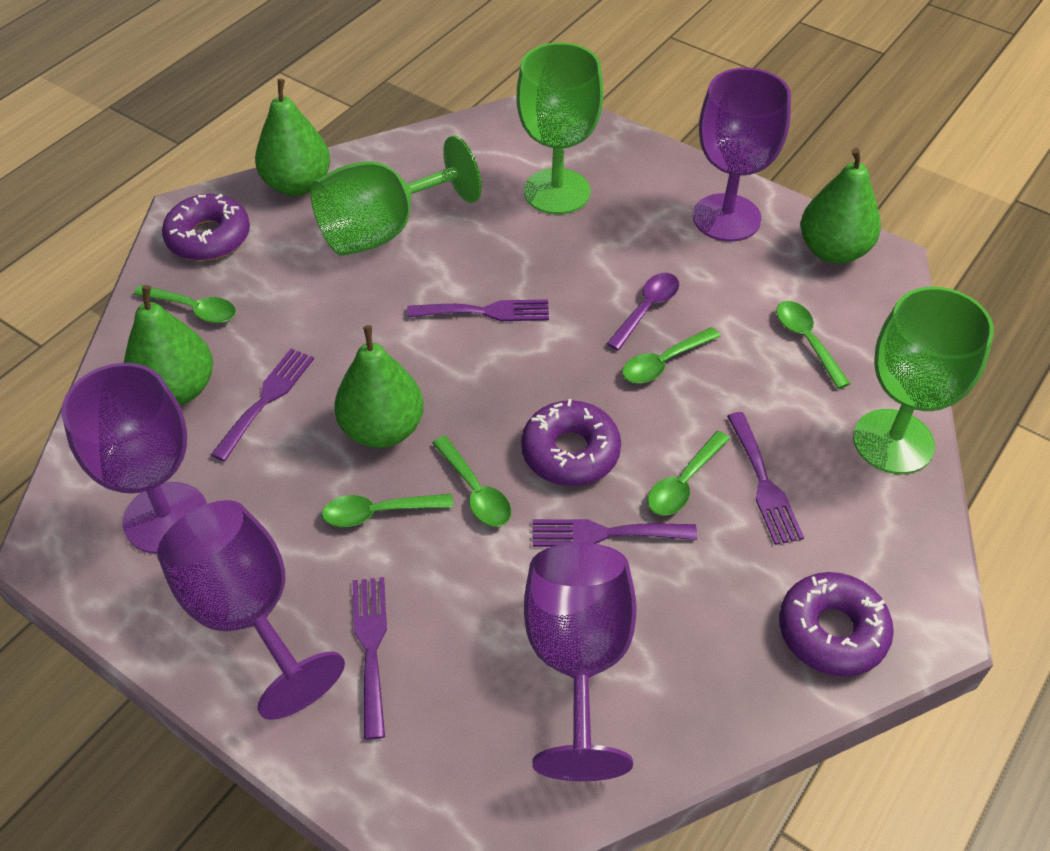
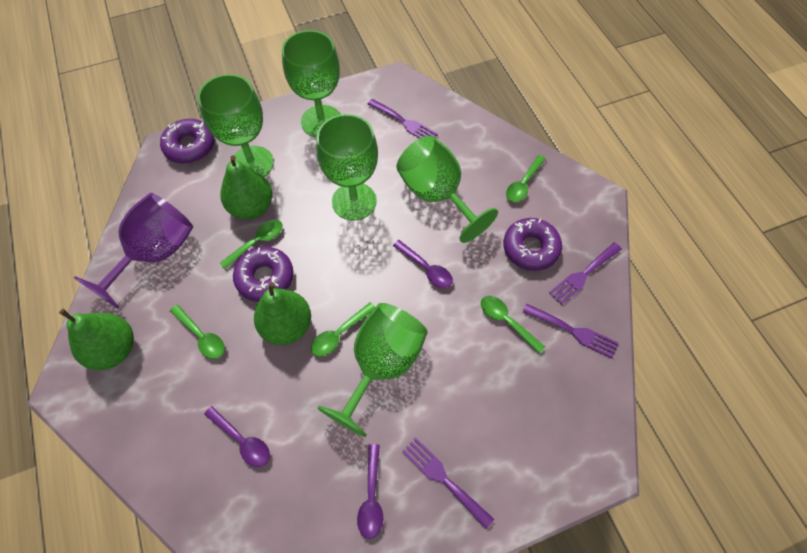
green goblet: [310,136,482,256] [517,42,604,214] [853,287,994,474] = 3 -> [198,74,274,177] [282,30,341,138] [316,114,378,221] [317,303,427,437] [397,136,498,243] = 5
green pear: [124,285,213,405] [255,79,330,196] [334,325,424,448] [801,148,881,264] = 4 -> [59,309,134,370] [220,155,272,219] [254,282,311,345] = 3
green spoon: [134,285,236,323] [322,494,454,527] [433,436,511,527] [622,327,721,383] [648,431,730,516] [776,301,850,389] = 6 -> [170,304,225,359] [220,220,283,269] [311,302,375,356] [481,296,545,353] [506,155,546,202] = 5
purple fork: [211,349,314,462] [353,577,387,740] [407,299,549,321] [533,519,697,547] [727,412,804,545] = 5 -> [368,99,438,138] [402,437,494,529] [523,304,618,358] [549,242,622,305] = 4
purple goblet: [61,363,207,554] [157,500,345,720] [524,543,637,781] [693,68,791,242] = 4 -> [74,193,193,309] = 1
purple spoon: [607,273,679,350] = 1 -> [204,406,270,467] [357,444,383,539] [393,240,453,288] = 3

